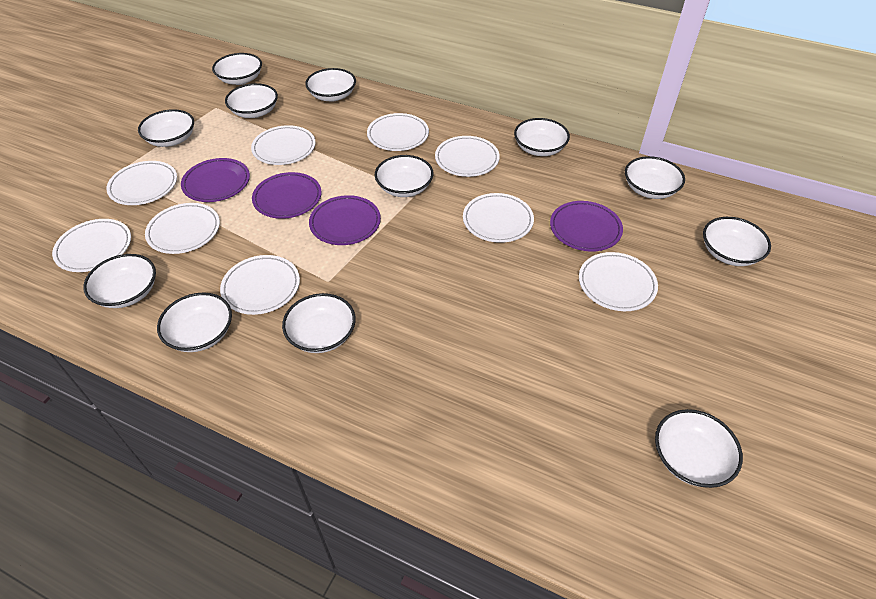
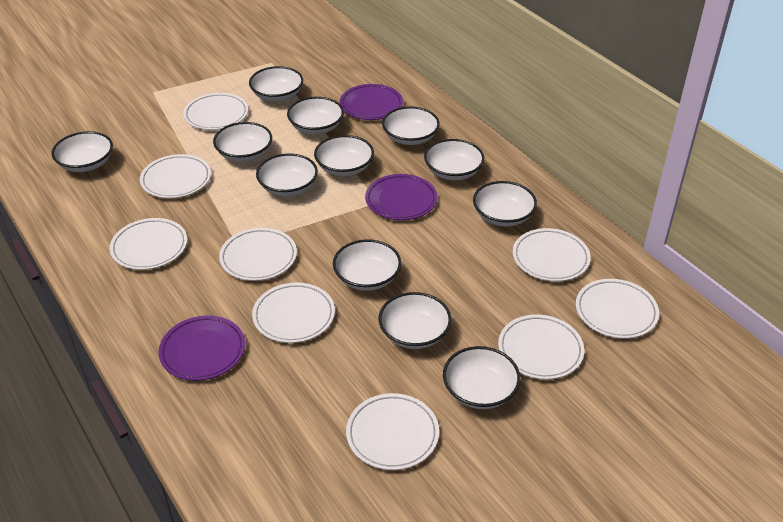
purple plate: [181,158,250,202] [252,172,322,219] [309,195,381,245] [550,201,623,252] = 4 -> [159,315,245,381] [340,84,403,120] [365,174,437,220] = 3

